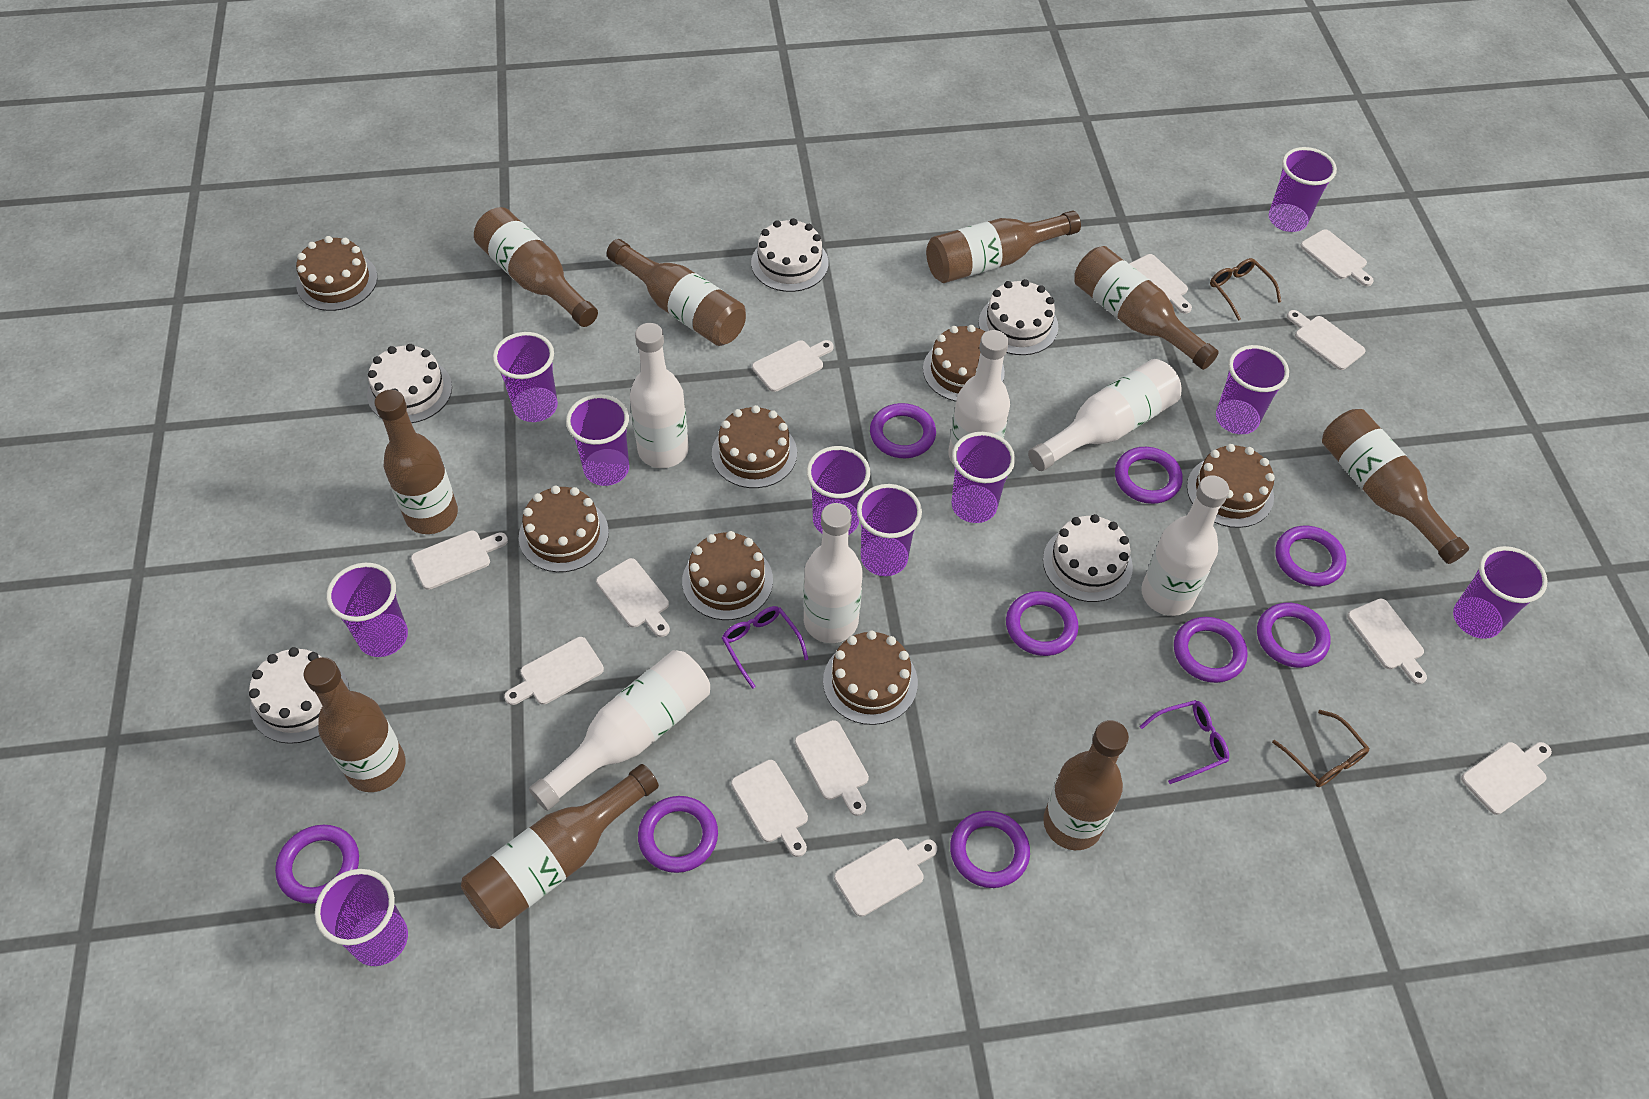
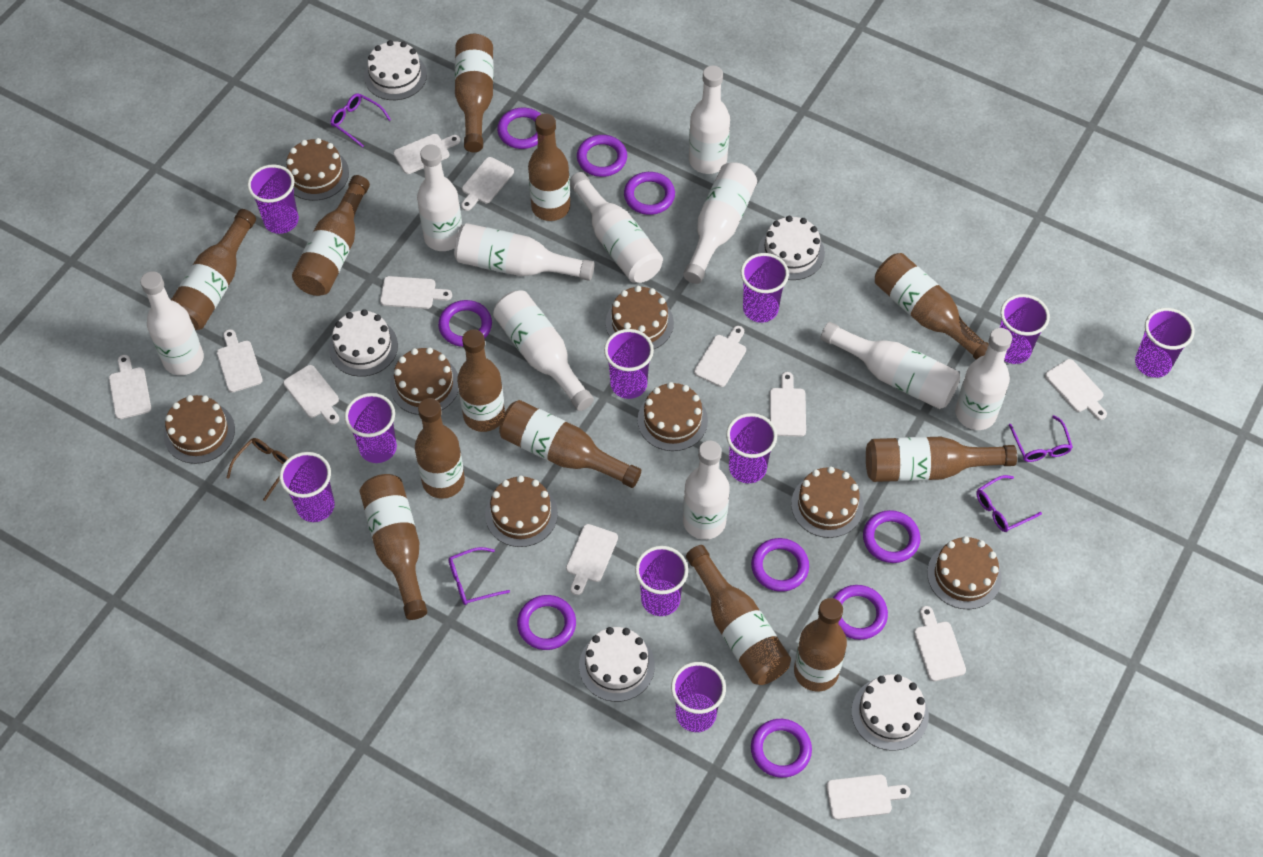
brown bottle: [303,657,405,792] [374,390,458,534] [461,764,659,929] [474,207,598,327] [607,239,746,346] [926,211,1081,283] [1043,720,1129,850] [1074,246,1219,370] [1322,409,1469,564] = 9 -> [171,209,256,330] [292,175,370,296] [359,474,427,620] [415,398,465,499] [455,34,493,152] [457,329,505,432] [499,400,641,488] [528,113,570,221] [686,545,791,685] [794,598,847,691] [866,437,1017,482] [875,253,989,360] = 12
brown cake: [296,236,378,311] [519,486,609,572] [682,531,773,620] [712,405,797,488] [823,630,918,725] [923,325,1005,402] [1187,444,1275,528] = 7 -> [164,395,235,464] [286,138,349,201] [390,347,458,415] [485,475,558,547] [606,285,674,349] [638,382,708,451] [791,467,864,538] [927,536,1002,609] = 8
brown glasses: [1210,258,1281,321] [1272,710,1369,787] = 2 -> [227,438,289,501] = 1
purple glasses: [722,606,808,689] [1139,700,1229,784] = 2 -> [331,93,391,148] [448,547,510,605] [976,475,1042,532] [1009,415,1073,462] = 4
white bottle: [529,650,710,811] [630,323,689,468] [803,503,863,643] [948,330,1010,465] [1028,359,1181,471] [1141,475,1229,616] = 6 -> [140,271,204,375] [417,144,462,251] [454,223,595,281] [493,290,594,411] [570,172,663,283] [683,162,757,284] [683,440,730,540] [689,66,730,174] [820,322,960,409] [955,328,1012,430] = 10

